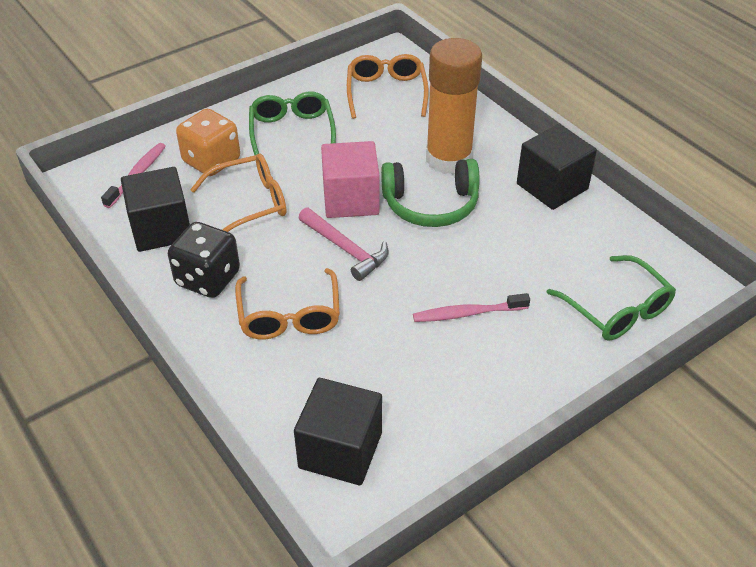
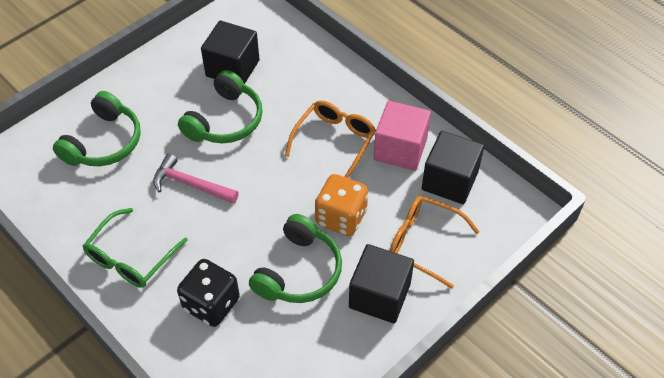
green glasses: [249,91,336,155] [546,255,676,341] = 2 -> [83,208,188,288] = 1
green headphones: [381,159,480,227] = 1 -> [53,91,141,166] [178,70,263,143] [249,214,342,303] = 3
orange glasses: [190,153,286,232] [235,268,340,340] [347,54,429,119] = 3 -> [285,101,376,178] [390,196,480,289] = 2
orange glue stick: [426,38,482,174] = 1 -> none = 0
pink toothbrush: [101,143,166,208] [413,293,530,322] = 2 -> none = 0

